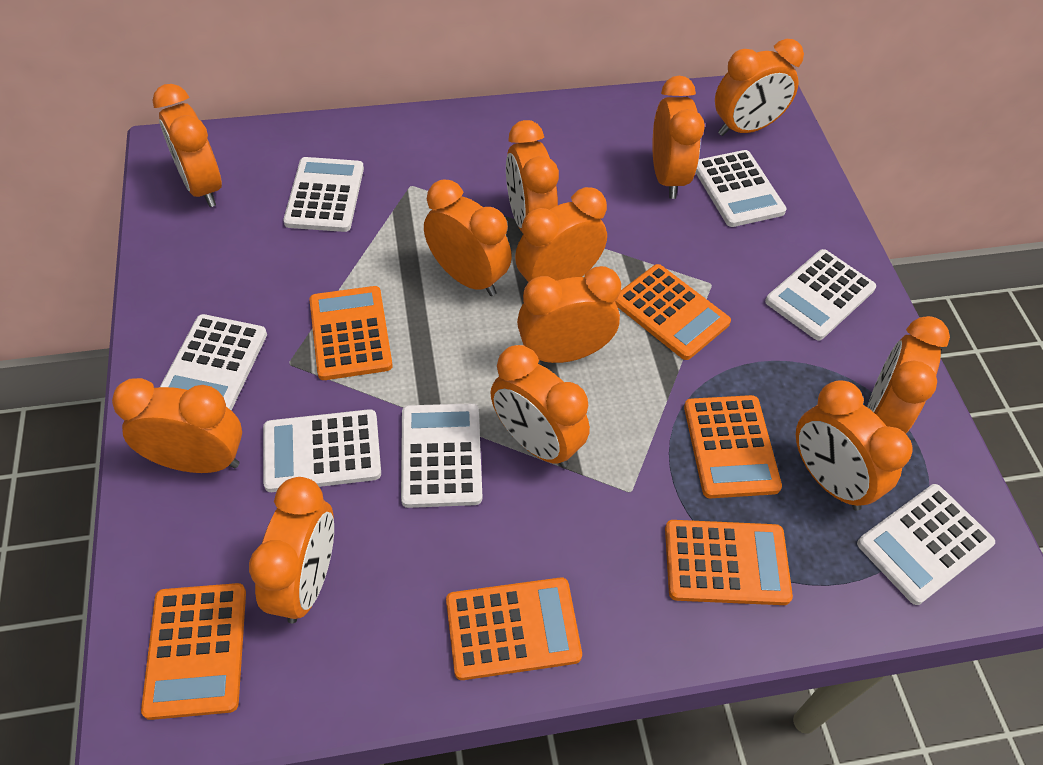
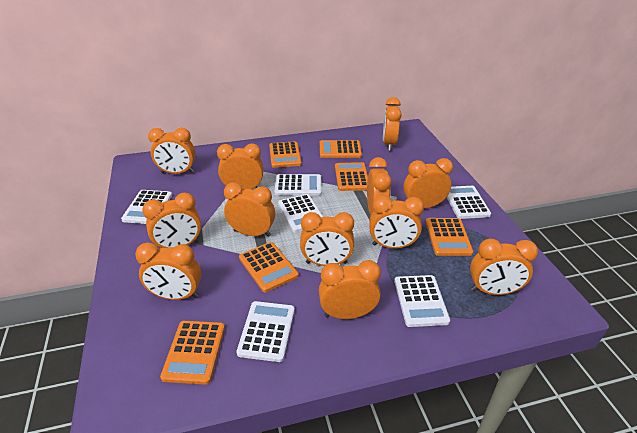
white calculator: [160,314,267,410] [263,409,381,492] [283,157,364,232] [401,403,482,508] [696,150,787,227] [765,249,876,341] [857,484,995,605] = 7 -> [121,190,172,224] [237,301,295,362] [274,174,322,196] [278,194,323,232] [394,275,450,327] [446,186,491,219] = 6

